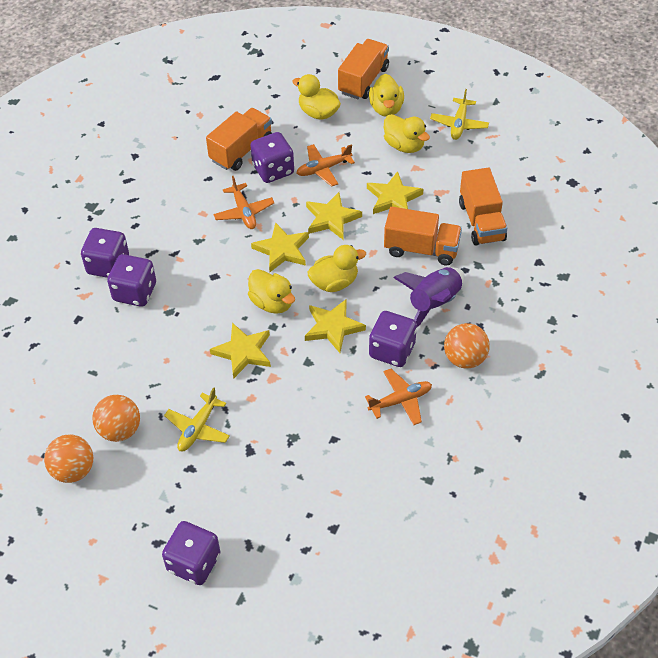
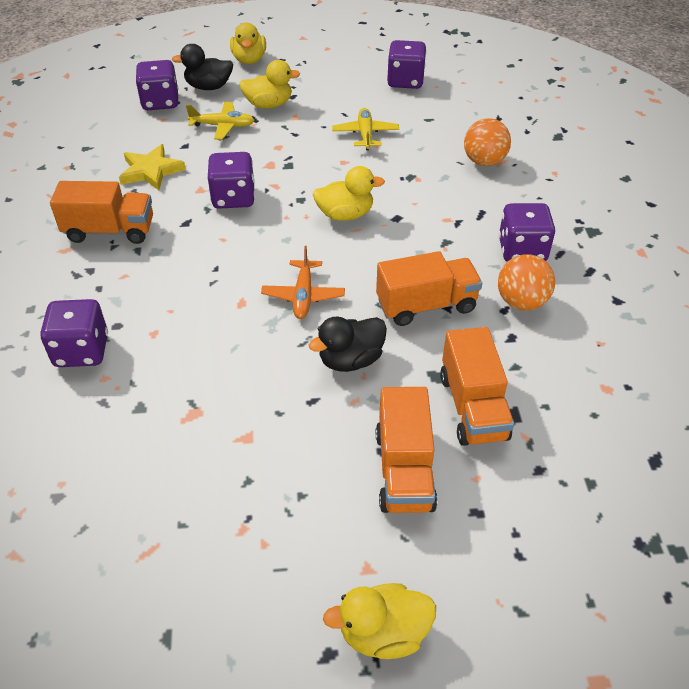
black duck: none = 0 -> [172,44,233,90] [309,317,387,372] = 2
orange ball: [44,435,93,483] [92,395,140,442] [444,323,490,369] = 3 -> [464,118,511,166] [498,254,555,310] = 2
orange plane: [213,176,274,229] [296,144,355,187] [365,369,432,425] = 3 -> [261,246,345,319] = 1
purple rocket: [393,267,465,327] = 1 -> none = 0
yellow duck: [248,269,295,314] [292,74,341,120] [307,245,366,292] [369,74,404,117] [384,114,430,153] = 5 -> [230,23,266,64] [239,60,301,108] [313,166,385,221] [323,583,436,659] = 4
yellow star: [210,323,271,379] [251,222,309,272] [305,299,366,353] [306,192,362,240] [367,171,423,214] = 5 -> [119,144,186,190] = 1

